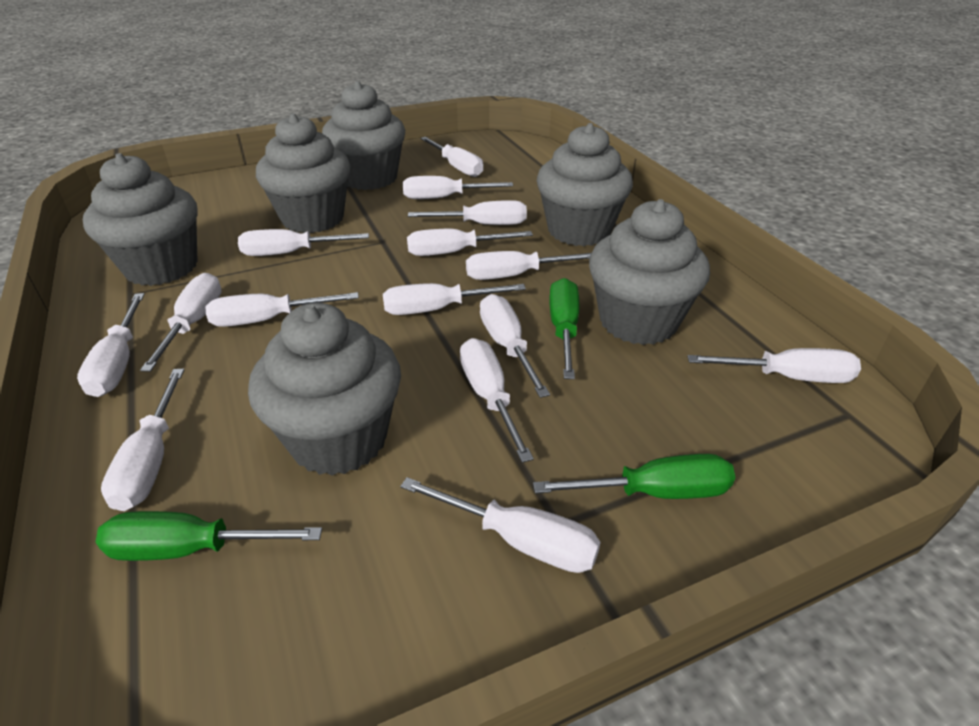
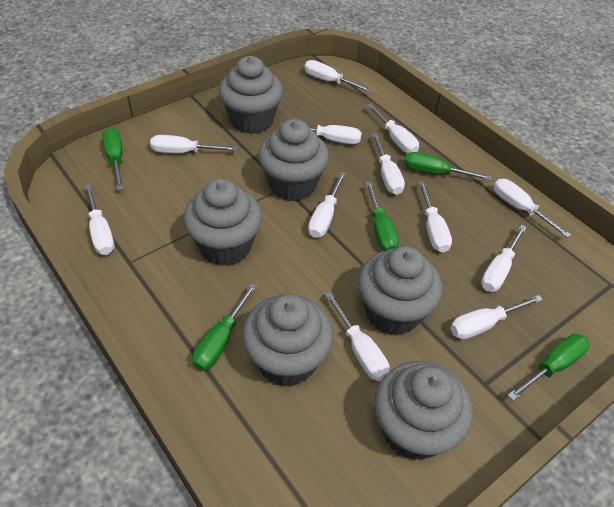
green screwdriver: [96,511,322,561] [533,454,735,499] [549,278,579,379] = 3 -> [102,128,123,190] [192,283,257,371] [365,182,399,251] [404,152,491,181] [508,334,589,401] = 5
white screwdriver: [77,293,145,397] [101,369,185,511] [140,273,222,372] [205,292,359,327] [238,229,369,256] [383,283,526,315] [400,477,600,573] [403,176,513,199] [407,229,533,256] [408,200,527,225] [420,137,483,177] [460,338,534,463] [466,251,592,280] [480,294,550,398] [687,348,861,383] = 15 -> [85,184,115,255] [150,135,237,153] [280,123,362,144] [304,60,372,92] [308,172,346,238] [325,292,390,381] [367,103,419,154] [372,133,405,195] [418,181,452,253] [450,295,543,339] [481,225,527,292] [494,179,571,238] = 12

